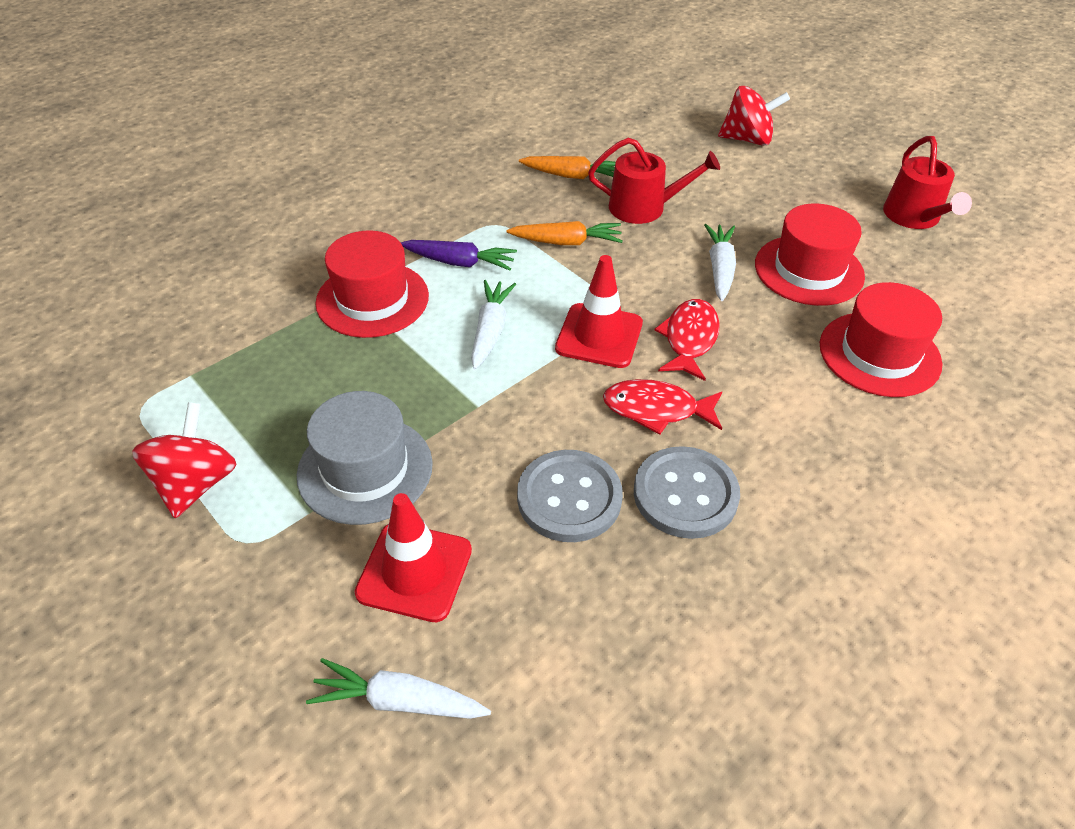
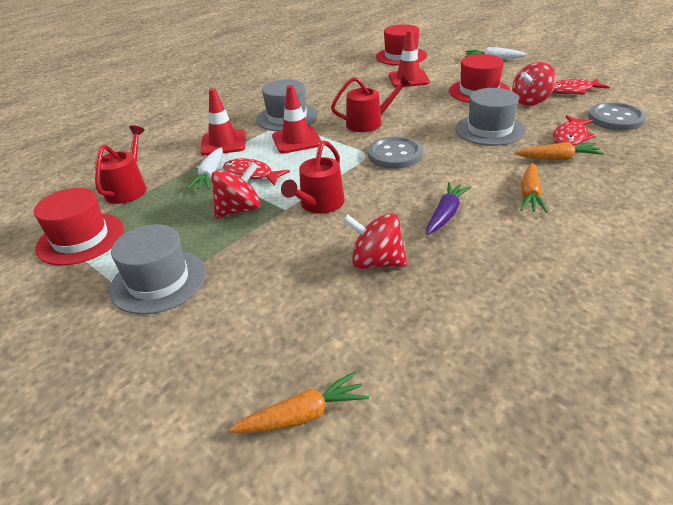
grey hat: [297,391,433,525] = 1 -> [109,224,206,315] [256,79,318,131] [455,88,526,146] = 3
orange carrot: [506,221,623,245] [519,156,616,179] = 2 -> [229,371,369,433] [515,142,604,161] [520,162,548,213] = 3
red fish: [603,379,722,435] [654,299,720,381] = 2 -> [223,158,290,186] [553,78,609,95] [553,115,596,146] = 3
red spinning top: [132,402,237,518] [718,86,790,146] = 2 -> [211,162,260,219] [343,213,408,269] [512,62,556,106] = 3
red traffic cone: [355,493,472,622] [555,255,643,368] = 2 -> [200,88,246,155] [272,85,322,153] [389,30,430,87] = 3
red watering can: [588,138,720,224] [883,136,972,229] = 2 -> [95,126,147,204] [281,140,345,214] [331,76,411,132] = 3
white carrot: [306,658,491,719] [471,280,516,370] [704,224,736,301] = 3 -> [187,147,223,189] [465,47,526,59] = 2

